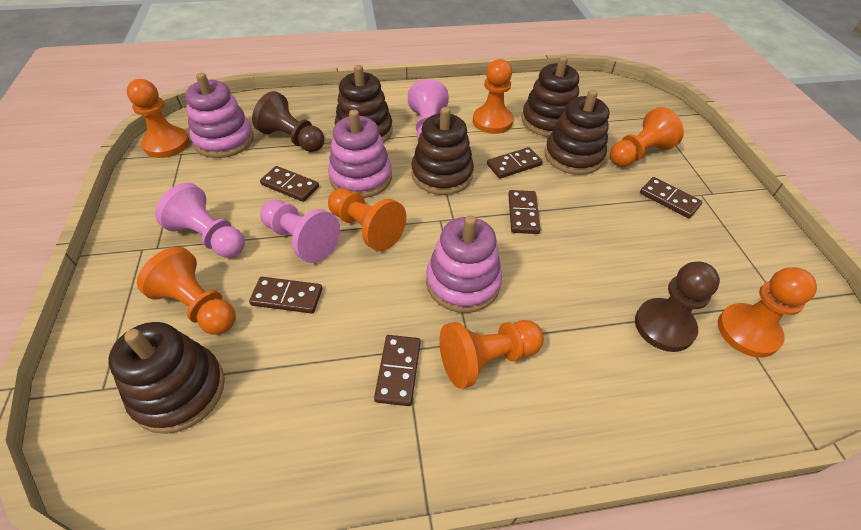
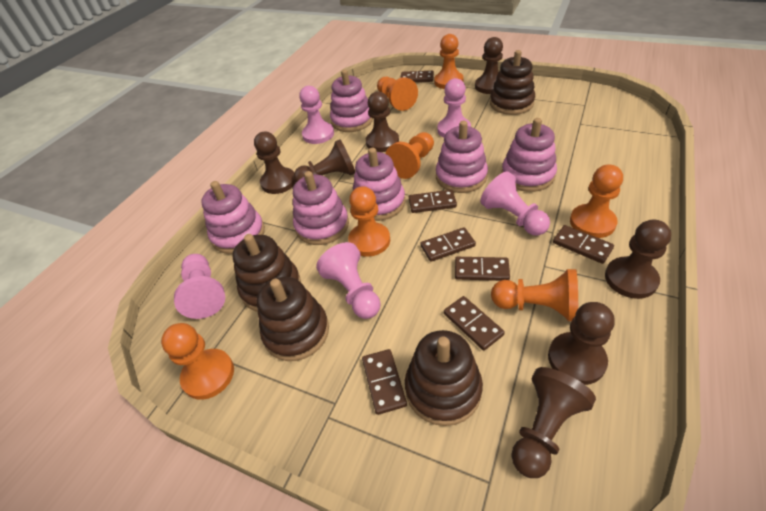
brown domino: [249,277,322,314] [260,166,319,202] [374,335,420,406] [487,147,543,179] [508,190,541,234] [640,177,702,218] = 6 -> [362,349,407,415] [400,71,434,82] [409,190,457,213] [421,227,476,262] [444,296,505,351] [455,257,510,281] [553,225,614,264] = 7
brown pawn: [252,91,325,152] [635,262,720,352] = 2 -> [254,132,296,194] [294,140,355,182] [366,91,399,152] [475,37,503,94] [511,367,596,478] [548,302,615,385] [605,219,671,299] = 7
brown stacking toy: [108,322,225,434] [335,65,393,143] [411,107,474,195] [521,56,579,137] [545,90,609,175] = 5 -> [232,234,301,312] [257,277,329,361] [405,330,483,426] [490,50,535,115] = 4
pink pawn: [155,183,245,258] [260,200,340,263] [408,79,449,140] = 3 -> [174,254,225,319] [299,86,334,144] [316,242,380,319] [437,78,471,138] [480,171,550,236] = 5
pink stacking toy: [185,73,254,158] [328,110,392,198] [426,215,502,313] = 3 -> [201,181,265,254] [293,171,349,245] [330,70,373,132] [353,148,405,221] [436,121,488,193] [501,118,557,192] = 6

